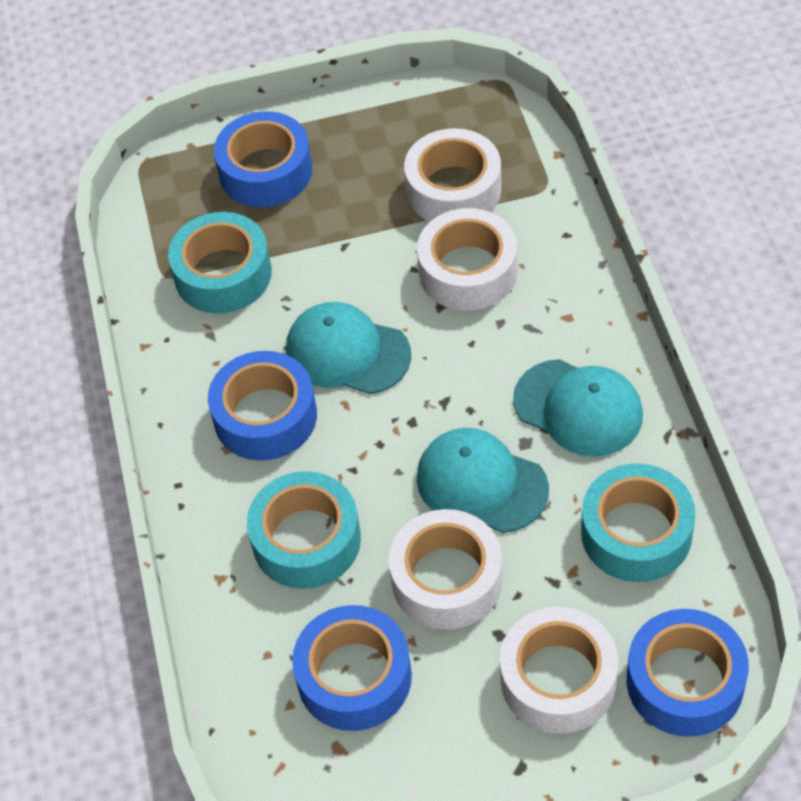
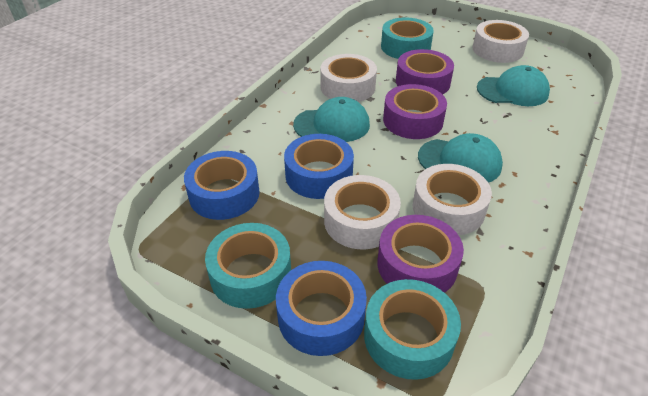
blue tape: [208,351,317,461] [214,111,313,207] [292,605,412,731] [627,609,749,737] = 4 -> [184,151,259,220] [276,261,367,356] [284,134,354,199] = 3
purple tape: none = 0 -> [378,215,464,293] [383,84,447,139] [396,49,454,94] = 3

